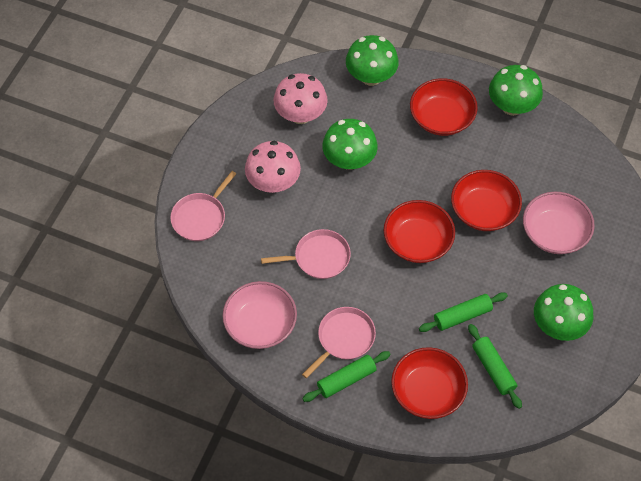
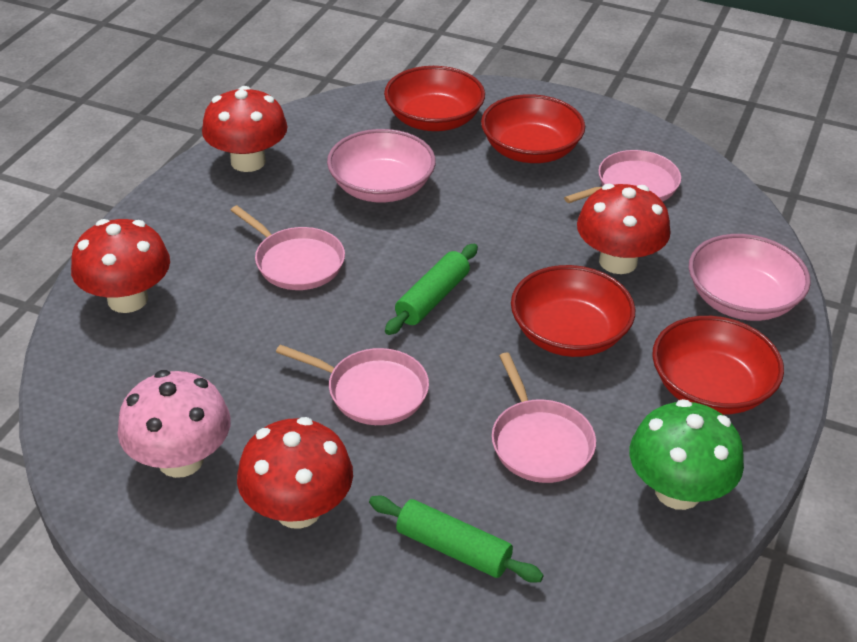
green mushroom: [322,119,378,170] [346,35,399,86] [489,65,543,116] [534,284,594,341] = 4 -> [630,399,744,510] = 1
green rolling pin: [302,351,391,402] [419,292,508,332] [468,324,522,409] = 3 -> [369,496,544,583] [385,244,478,335] = 2
pink mushroom: [245,141,301,193] [273,73,328,124] = 2 -> [118,370,231,478] = 1
pink pan: [170,171,236,241] [261,229,351,279] [302,307,376,378] = 3 -> [231,205,345,290] [276,344,429,425] [492,353,596,483] [564,150,681,203] = 4
red mushroom: none = 0 -> [71,219,170,313] [202,86,288,172] [237,417,353,529] [577,184,670,274] = 4

